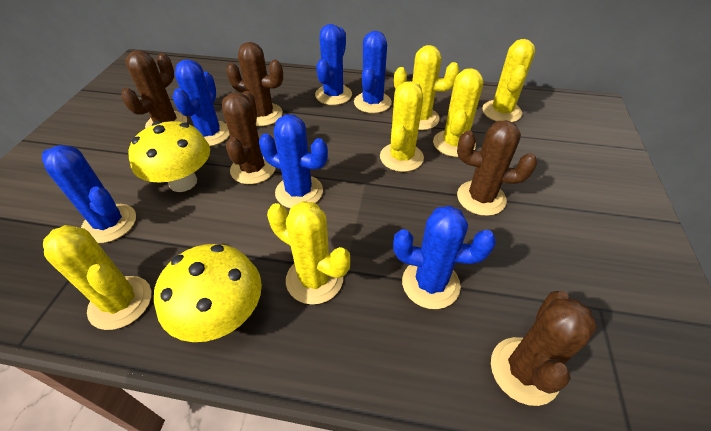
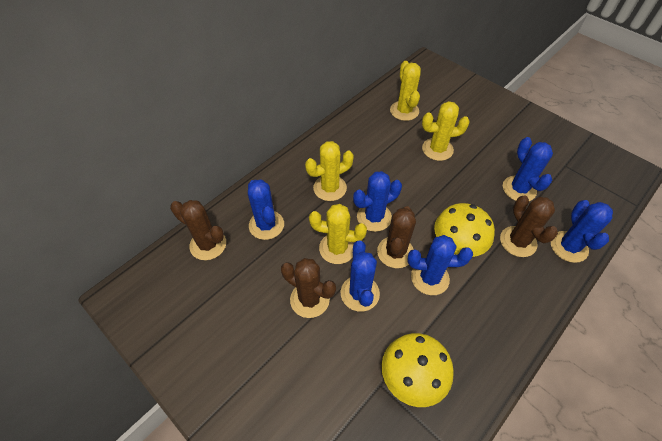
brown cactus: [121,50,187,128] [222,91,276,184] [226,42,283,126] [457,120,537,216] [491,291,597,406] = 5 -> [170,200,226,260] [281,258,336,318] [377,206,416,268] [500,195,558,257] = 4
yellow cactus: [43,225,151,330] [267,201,350,305] [380,81,424,172] [394,45,460,130] [433,68,484,157] [482,39,535,122] = 6 -> [305,141,354,201] [309,204,367,264] [390,61,421,121] [422,101,470,161] = 4

